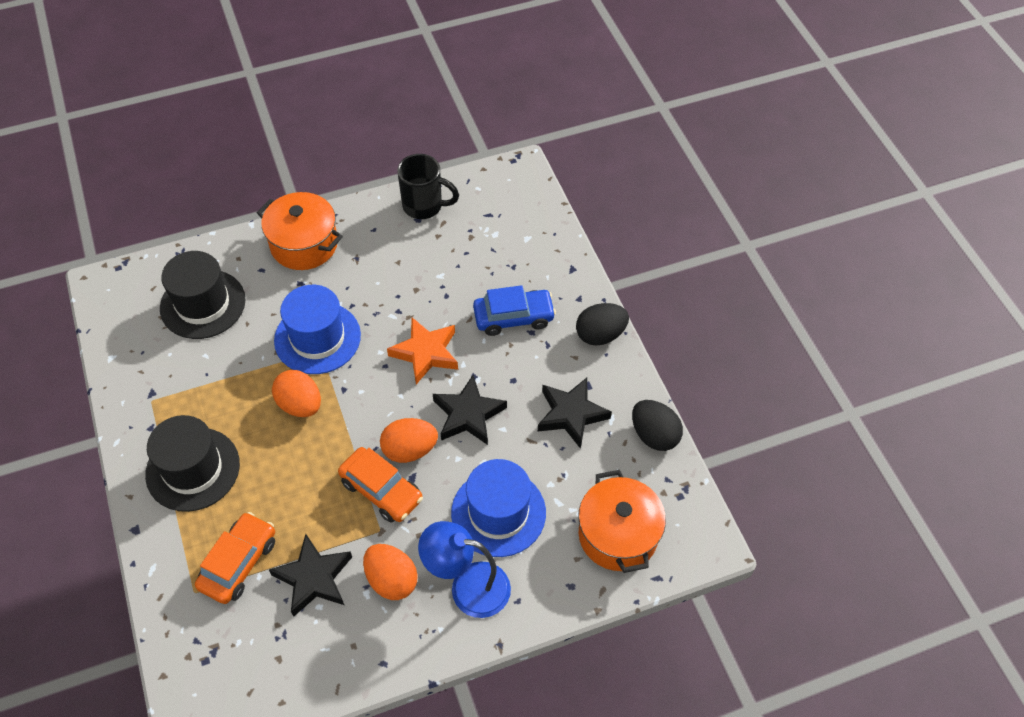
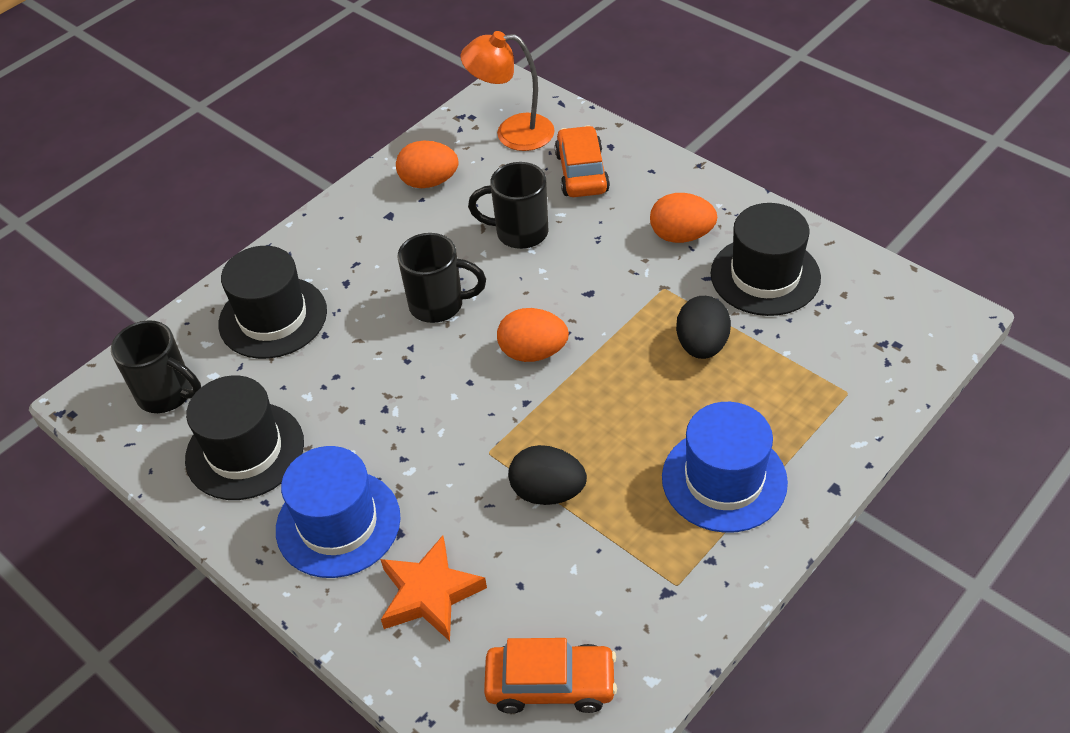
black hat: [145,415,240,512] [160,251,245,339] = 2 -> [185,375,304,500] [219,246,327,359] [711,203,821,316] = 3
black mug: [397,154,459,219] = 1 -> [111,320,201,413] [398,233,486,323] [468,162,549,249] = 3
black star: [269,534,352,617] [433,375,507,445] [538,378,612,449] = 3 -> none = 0
blue car: [473,285,556,336] = 1 -> none = 0
blue lamp: [418,521,511,618] = 1 -> none = 0
orange lamp: none = 0 -> [461,31,555,151] = 1
orange pot: [257,192,343,270] [578,470,666,573] = 2 -> none = 0

